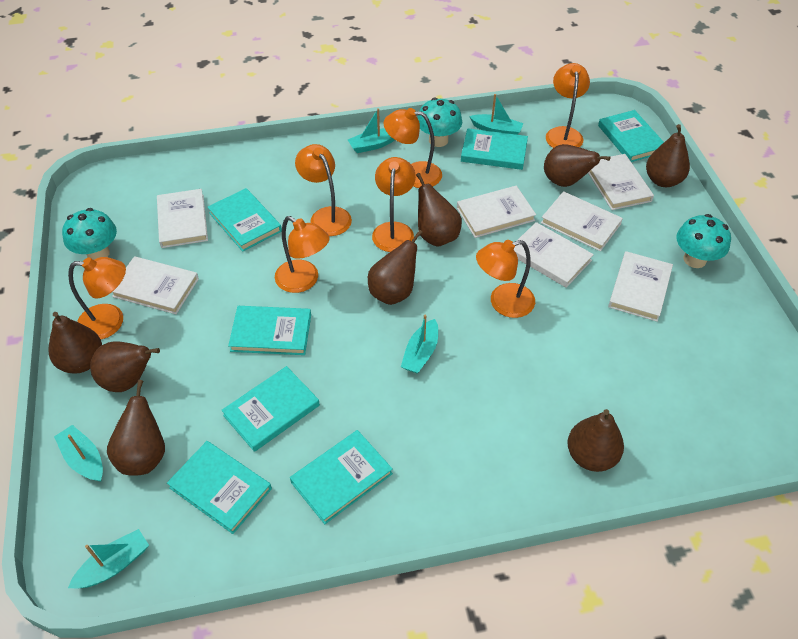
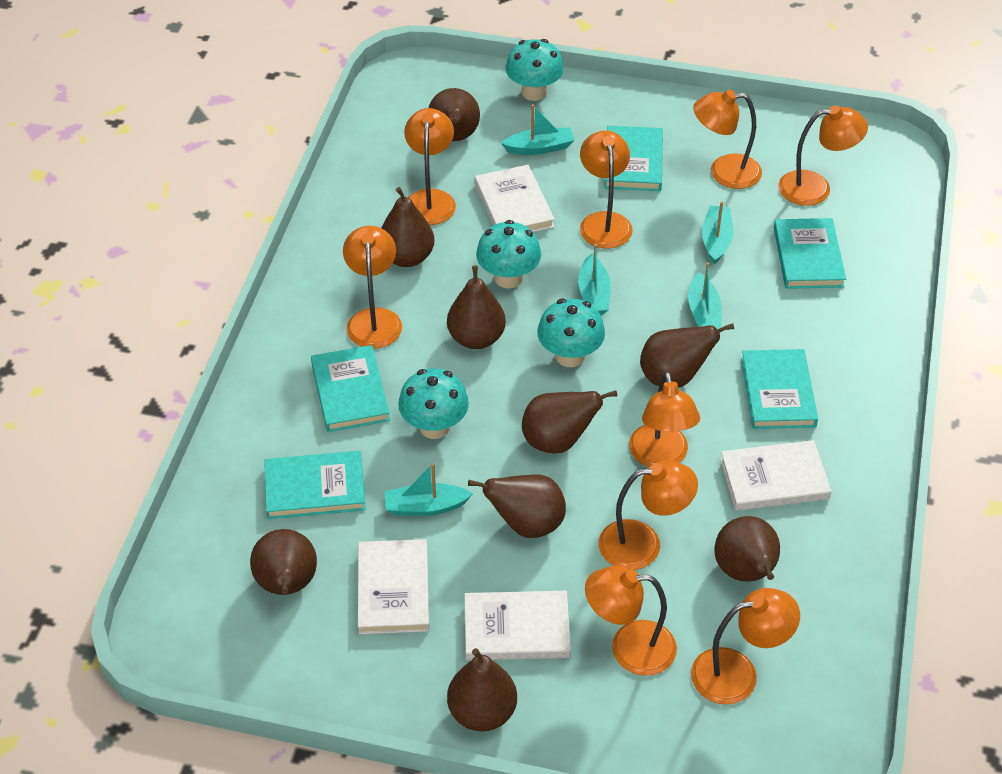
brown pear: [49,312,102,374] [90,341,160,392] [107,380,165,476] [368,230,423,305] [416,173,462,247] [544,144,610,187] [567,409,624,472] [646,124,690,187] = 8 -> [250,529,317,595] [381,187,434,267] [429,88,480,141] [447,266,506,349] [447,648,517,731] [468,474,566,538] [522,390,617,453] [640,323,734,388] [715,516,780,581] = 9
orange lamp: [68,257,126,339] [275,216,330,293] [295,144,352,236] [372,157,416,252] [384,108,442,188] [476,240,535,318] [546,63,590,148] = 7 -> [343,226,402,349] [404,108,456,225] [580,130,633,248] [585,566,677,676] [599,460,698,570] [629,371,700,467] [691,588,800,705] [693,90,762,189] [778,105,868,206] = 9
turquoise book: [167,441,272,534] [208,188,282,252] [222,366,320,452] [228,306,311,355] [290,430,393,524] [461,128,528,170] [598,110,664,162] = 7 -> [264,451,366,519] [311,345,390,432] [604,126,663,191] [741,349,818,429] [774,218,846,289] = 5
turquoise mushroom: [62,208,117,260] [417,97,462,147] [676,214,731,268] = 3 -> [398,368,469,439] [476,220,541,288] [505,39,564,101] [537,299,605,367] = 4
white book: [112,256,199,314] [157,189,208,248] [457,186,536,238] [514,222,594,288] [541,191,623,251] [588,154,654,210] [608,251,673,322] = 7 -> [358,539,430,634] [464,591,571,660] [475,165,555,232] [720,440,832,511] = 4

